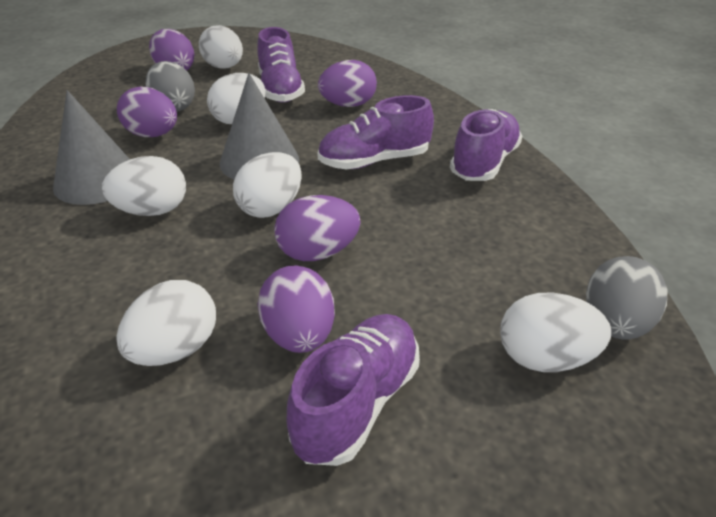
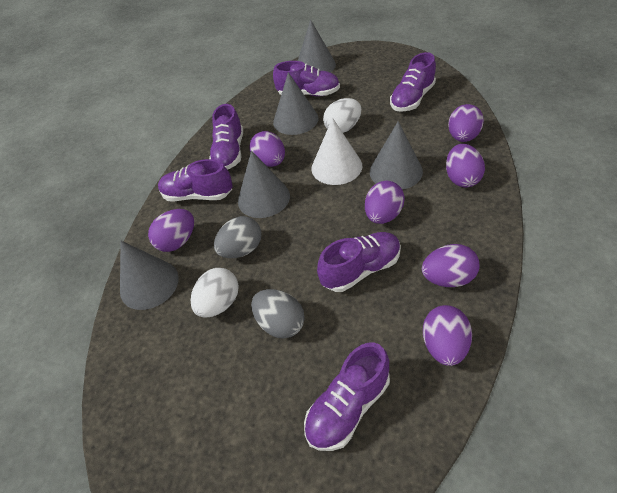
grey cone: [53,90,130,205] [220,73,299,179] = 2 -> [120,241,179,310] [238,151,290,218] [273,72,319,135] [298,20,336,73] [370,121,423,190] = 5
purple egg: [117,86,177,137] [149,29,194,71] [257,265,335,353] [274,195,361,261] [318,60,377,107] = 5 -> [148,209,194,252] [250,131,285,167] [365,181,405,224] [422,244,479,287] [423,305,472,366] [446,144,485,187] [448,104,484,142] = 7
purple shoe: [257,27,305,103] [287,314,420,466] [317,95,434,169] [450,109,522,181] = 4 -> [158,159,232,202] [209,104,243,170] [273,61,340,97] [304,343,390,451] [317,232,401,292] [390,52,436,112] = 6
white cone: none = 0 -> [312,118,363,185] = 1
white egg: [102,156,186,216] [116,280,216,366] [199,25,243,69] [207,73,266,124] [233,152,302,218] [500,292,611,372] = 6 -> [191,268,239,318] [323,98,361,133] = 2

